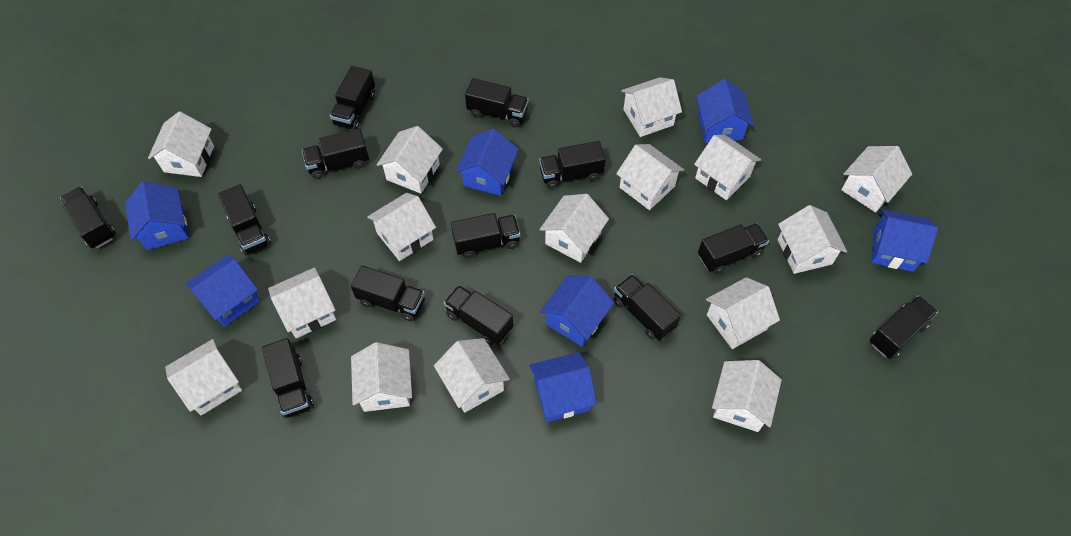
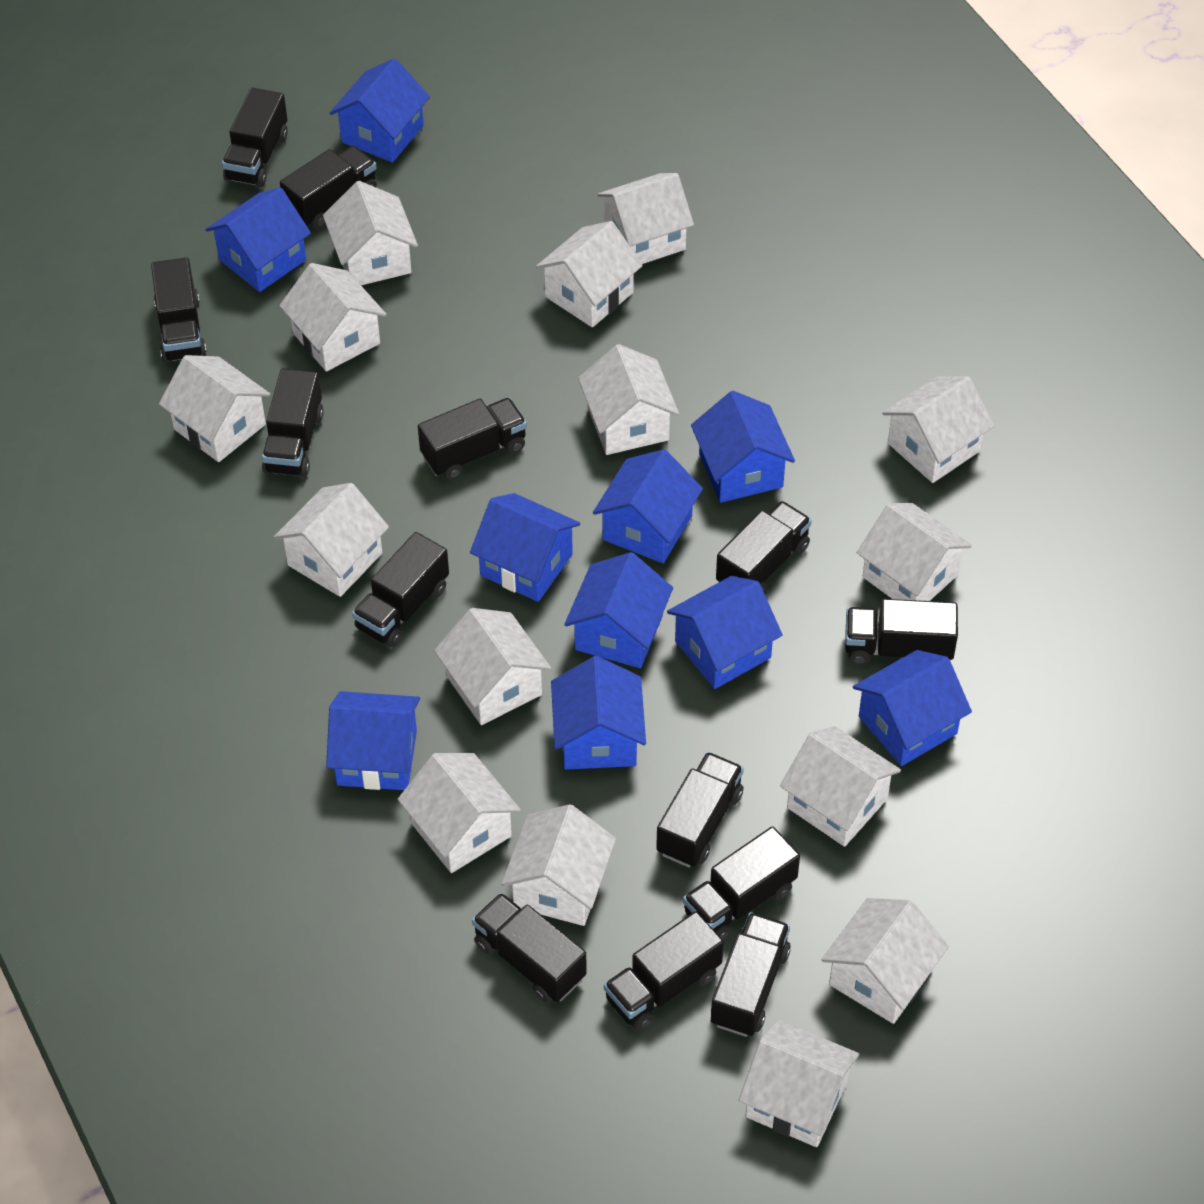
blue house: [125,182,189,250] [186,255,260,327] [456,129,519,196] [530,352,597,422] [540,275,614,347] [696,79,754,143] [871,209,938,272] = 7 -> [206,187,311,292] [326,691,420,790] [330,58,430,163] [470,493,580,602] [551,656,646,770] [564,552,673,668] [593,449,703,563] [667,576,783,689] [691,391,795,503] [853,650,972,766] = 10

